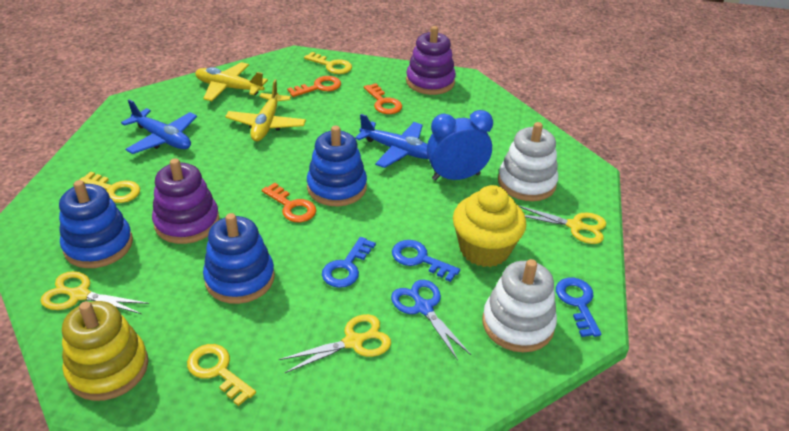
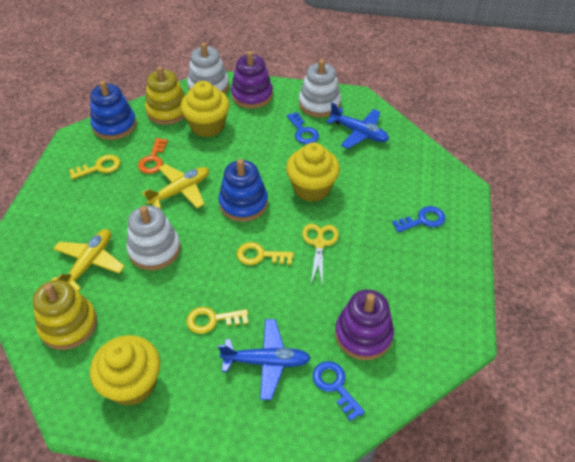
blue clock: [427,110,493,181] = 1 -> none = 0
blue scissors: [391,280,471,360] = 1 -> none = 0
blue stacking toy: [59,180,133,268] [203,213,275,304] [307,125,367,206] = 3 -> [90,81,136,140] [219,159,268,222] = 2
orange key: [262,183,316,222] [287,76,341,97] [364,83,402,114] = 3 -> [138,138,168,174] = 1
white stacking toy: [482,259,557,352] [498,122,558,201] = 2 -> [127,205,181,270] [187,42,229,94] [299,59,341,117] = 3
yellow cupcake: [453,185,526,267] = 1 -> [90,335,160,406] [180,81,230,137] [286,142,340,202] = 3
yellow scissors: [40,271,149,314] [279,314,391,373] [519,206,606,244] = 3 -> [302,224,339,287] = 1
yellow stacking toy: [62,301,148,401] = 1 -> [33,280,97,350] [145,66,185,125] = 2

